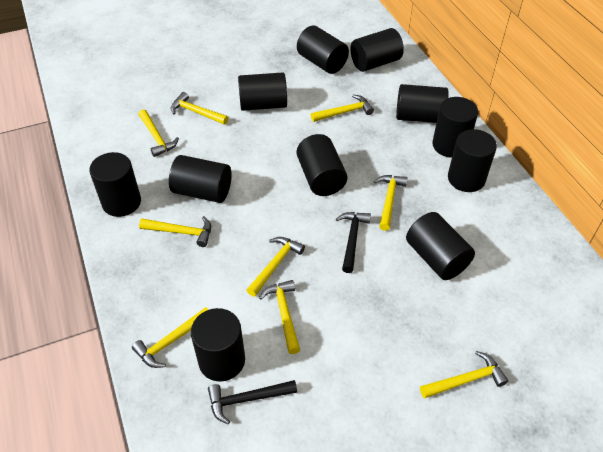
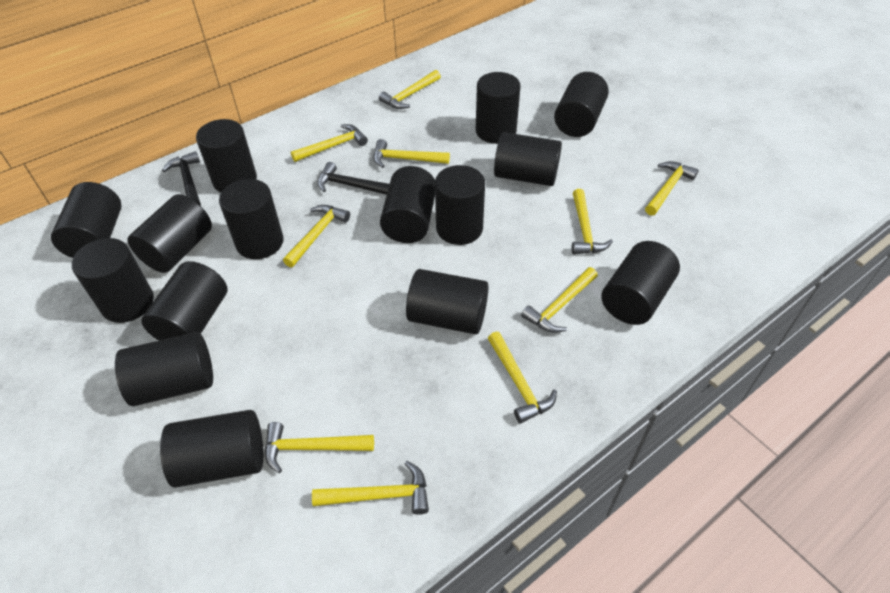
black cylinder: [89,152,141,217] [169,155,232,203] [191,308,245,382] [238,72,287,111] [297,26,349,74] [297,134,348,196] [350,28,404,72] [396,84,449,123] [406,212,475,280] [432,97,478,158] [448,129,497,192] = 11 -> [51,182,122,258] [72,238,154,323] [115,332,213,406] [127,194,212,273] [141,261,228,341] [160,410,263,488] [196,119,257,193] [219,179,284,259] [380,166,435,243] [406,269,488,334] [435,165,485,245] [476,72,521,144] [494,132,562,186] [554,72,609,137] [601,241,680,325] = 15
yellow hammer: [132,307,209,368] [138,109,179,157] [139,216,211,247] [171,92,228,125] [247,237,305,297] [259,280,300,354] [311,95,374,122] [374,175,408,231] [420,351,508,399] = 9 -> [265,422,374,473] [283,205,350,267] [291,124,368,162] [312,461,429,515] [374,139,450,168] [379,70,441,109] [488,331,557,423] [521,267,598,333] [572,189,613,255] [645,161,699,216] = 10

